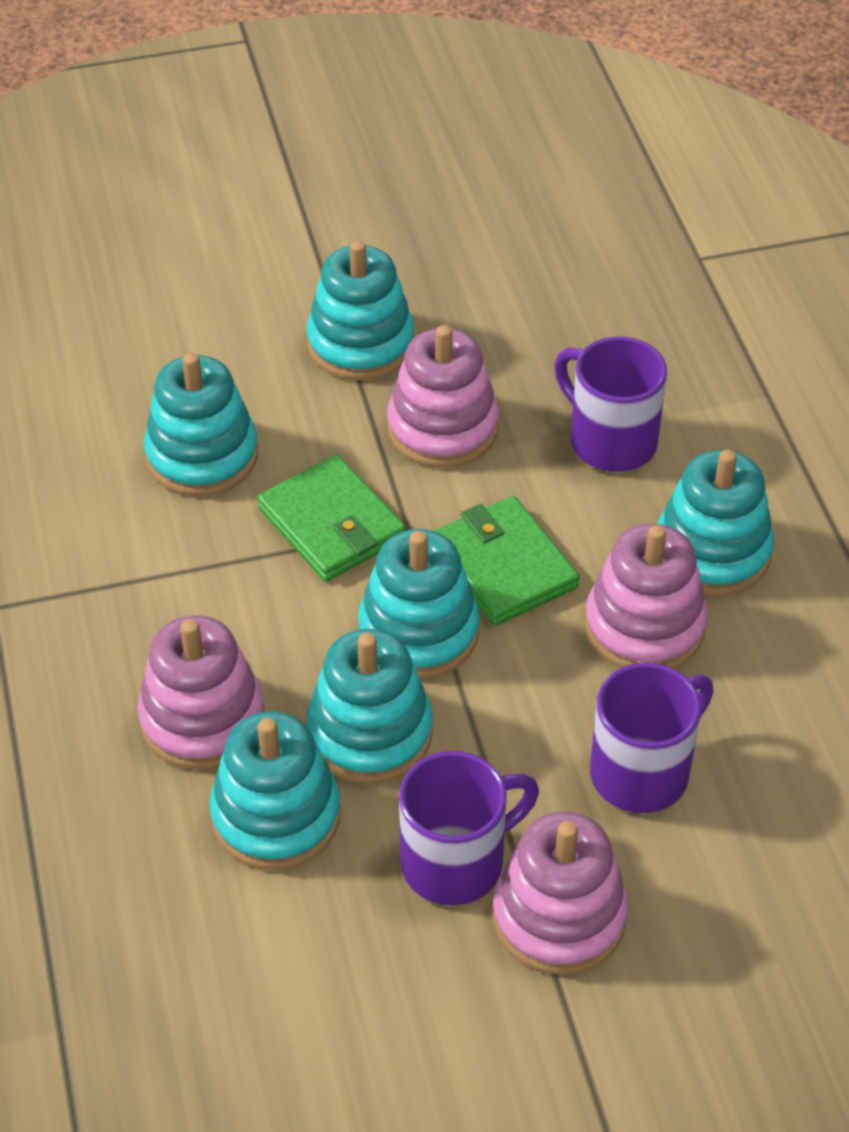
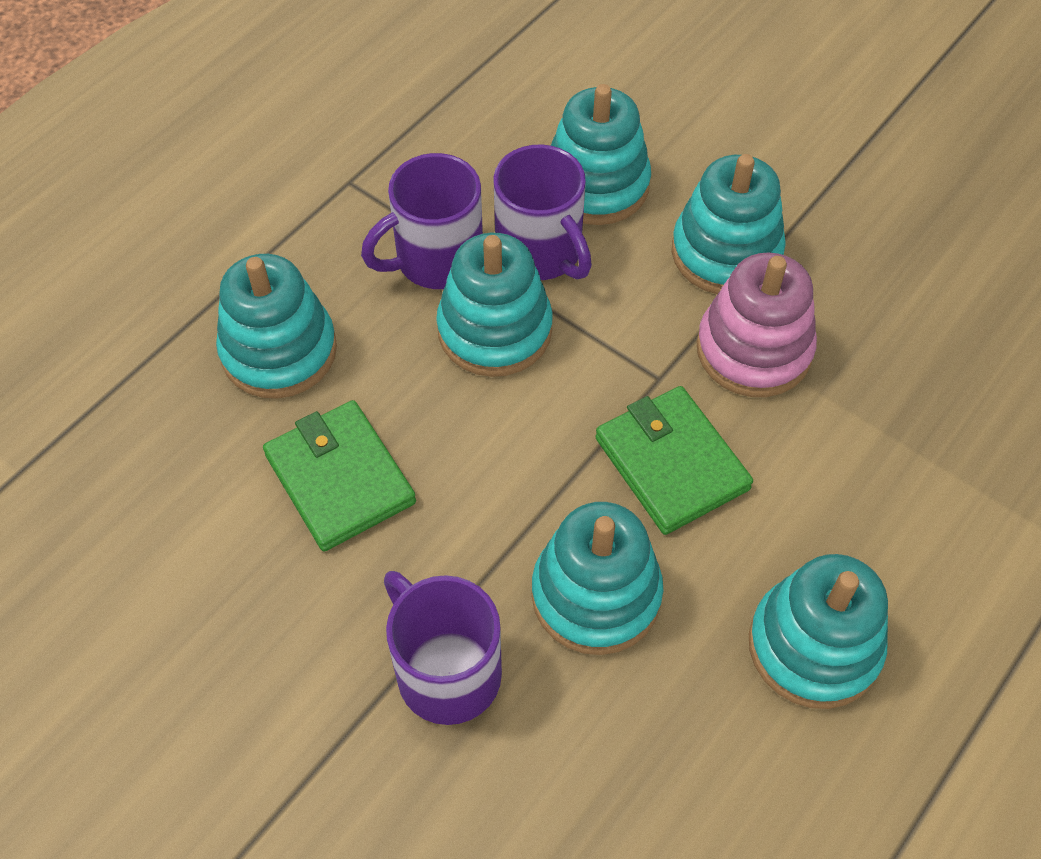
pink stacking toy: [137,615,264,769] [387,325,499,468] [492,811,628,975] [585,524,708,669] = 4 -> [697,252,817,397] = 1

